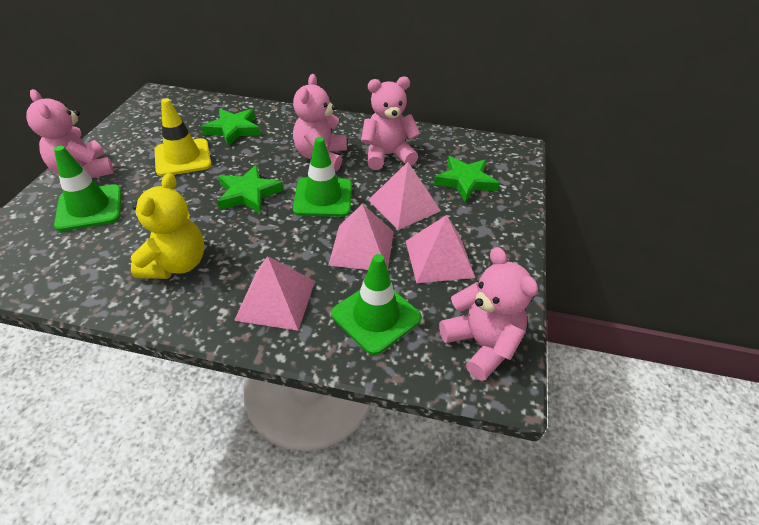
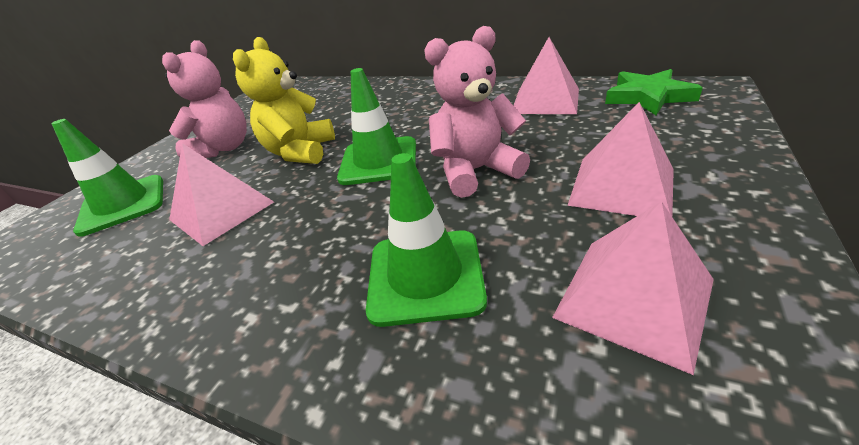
green star: [201,109,261,147] [217,165,283,214] [434,156,500,202] = 3 -> [605,69,703,115] = 1
pink teddy bear: [26,89,114,178] [293,74,347,171] [361,77,421,170] [439,247,538,381] = 4 -> [162,40,247,158] [424,26,530,198] = 2
yellow traffic cone: [155,98,211,176] = 1 -> none = 0

